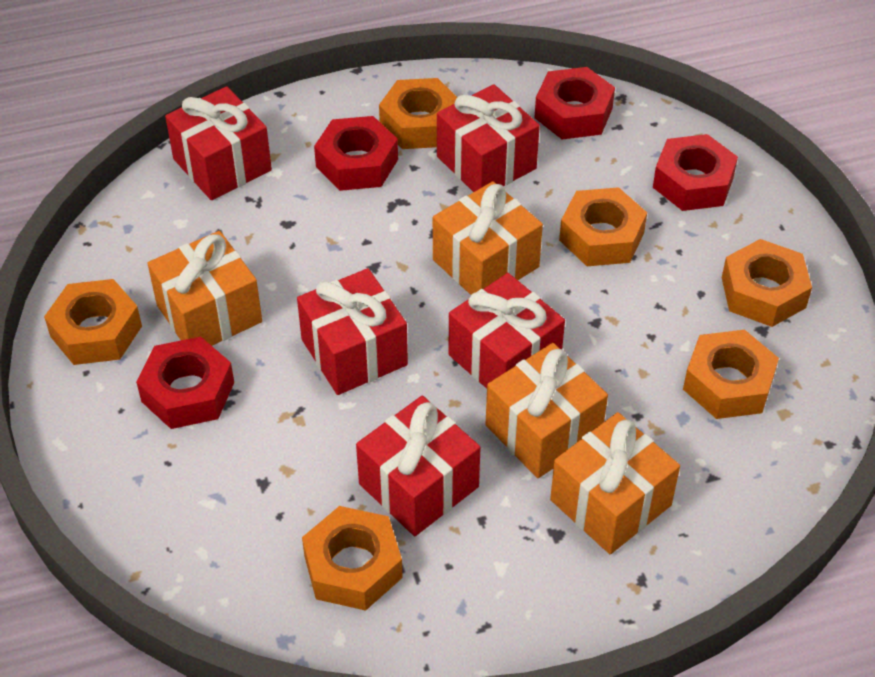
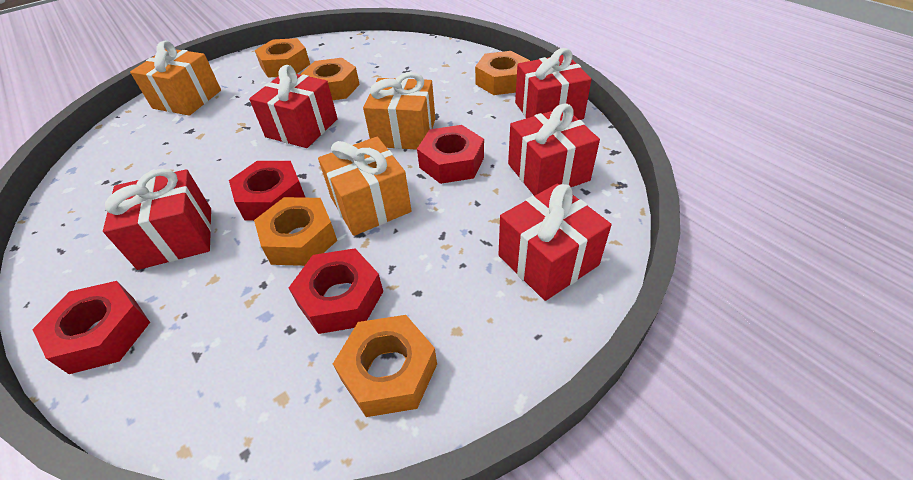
orange gift: [147,231,262,346] [433,181,543,295] [485,343,608,478] [550,412,680,554] = 4 -> [130,41,221,116] [318,137,412,236] [363,72,435,150] = 3
orange nut: [44,279,142,365] [302,506,403,611] [379,78,457,149] [559,187,647,266] [683,330,779,419] [722,239,812,327] = 6 -> [254,197,337,266] [255,38,310,78] [300,58,360,100] [333,315,437,417] [475,51,530,95] = 5

